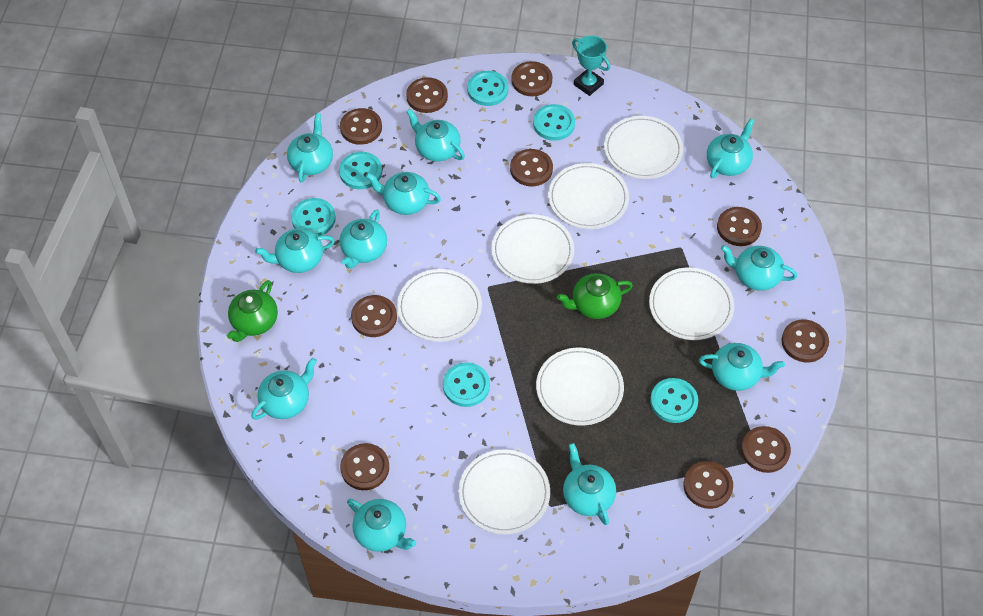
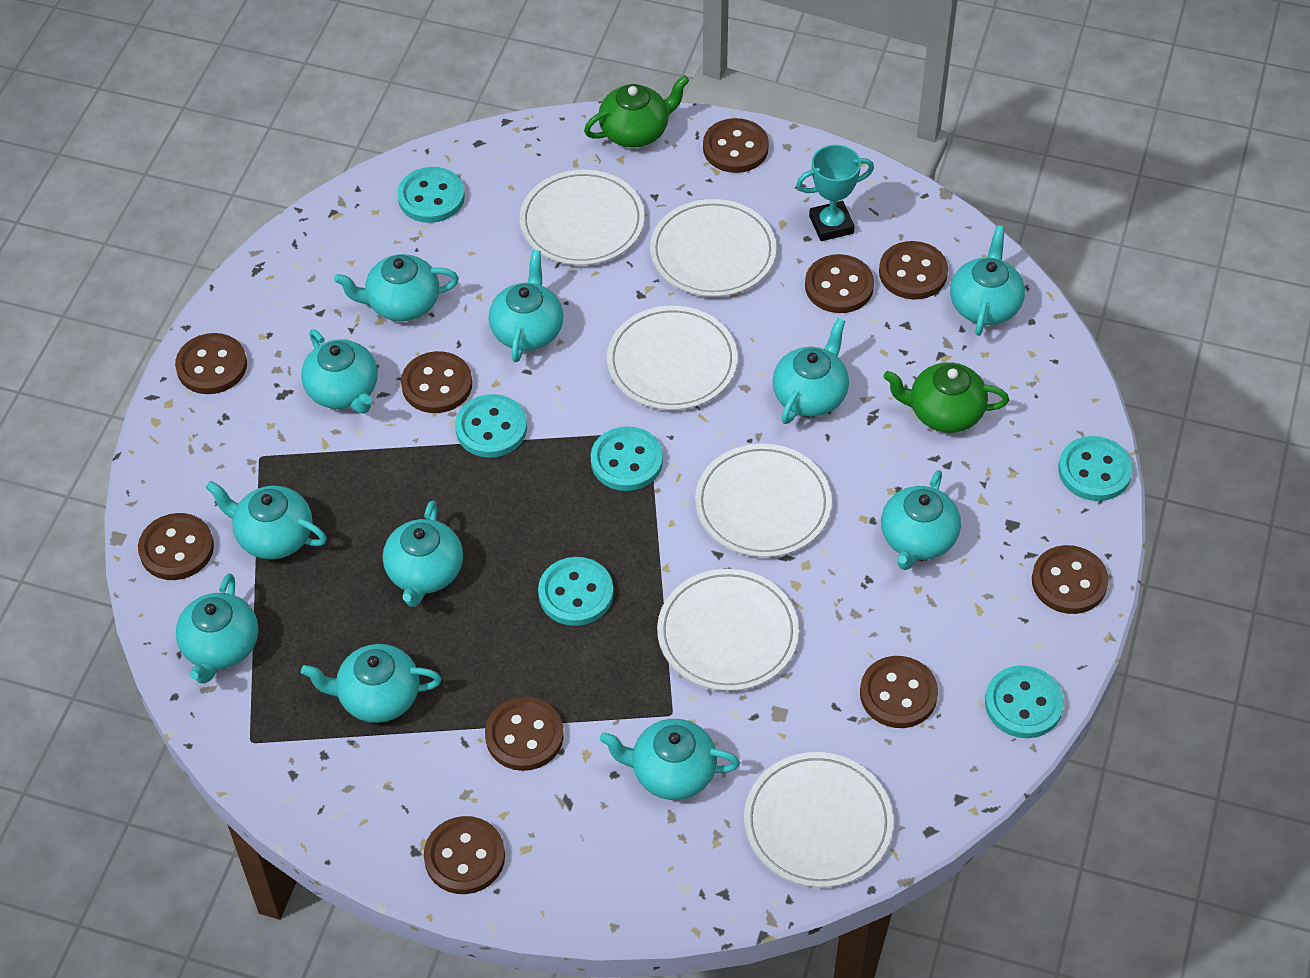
white plate: [397,269,482,342] [459,449,550,534] [492,214,574,284] [536,348,624,426] [548,163,629,229] [604,116,683,179] [649,268,734,340] = 7 -> [519,170,645,265] [607,306,738,410] [650,199,777,297] [657,569,799,691] [695,444,832,557] [744,752,894,888] = 6

